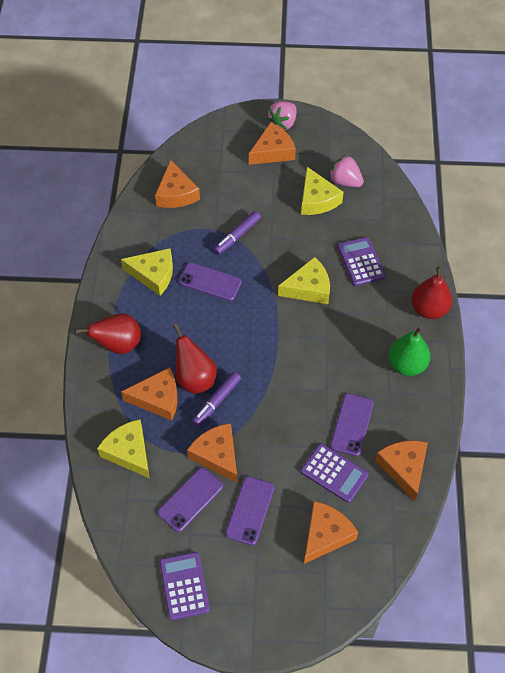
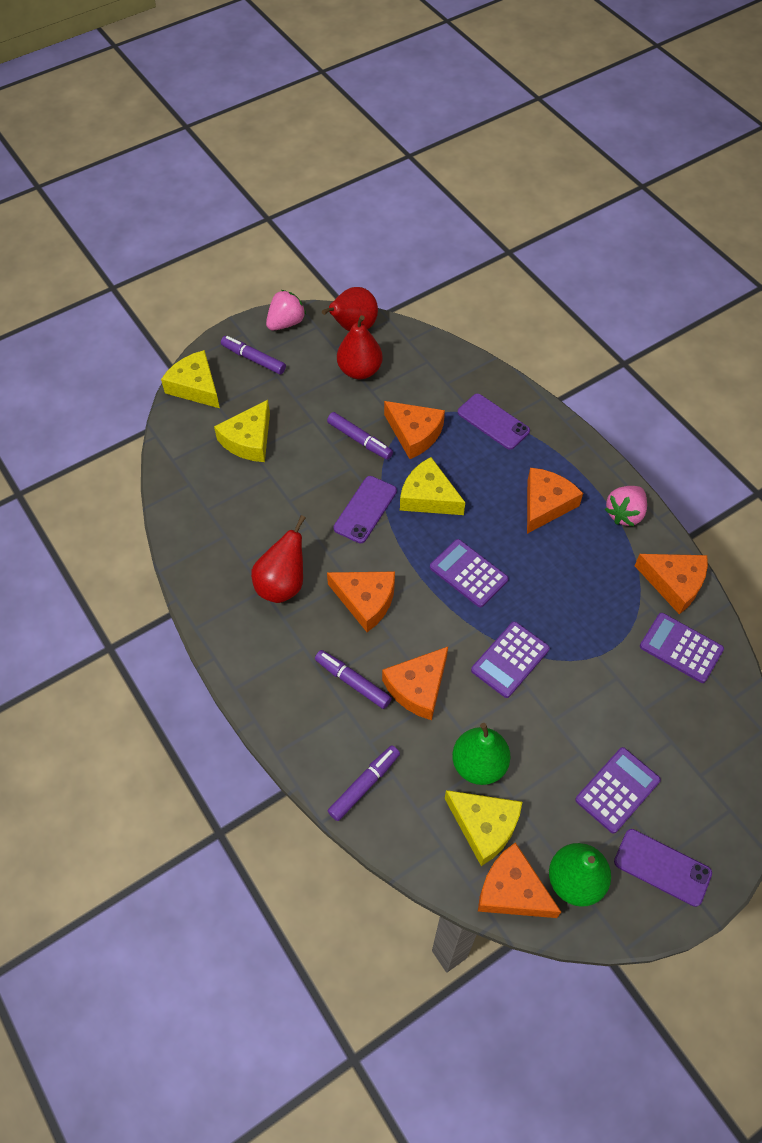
green pear: [388,326,431,376] = 1 -> [452,723,511,785] [549,843,611,907] = 2
purple calculator: [159,552,210,620] [301,443,369,503] [338,237,385,286] = 3 -> [430,539,509,608] [471,621,550,698] [575,747,661,834] [640,613,724,683] = 4
purple marker: [192,372,241,427] [214,211,261,255] = 2 -> [221,336,286,375] [315,650,392,709] [327,412,393,460] [328,745,400,821] = 4
purple phone: [158,467,223,532] [179,262,242,301] [225,476,274,545] [330,393,374,456] = 4 -> [333,476,397,543] [458,394,530,450] [614,829,712,907] = 3

